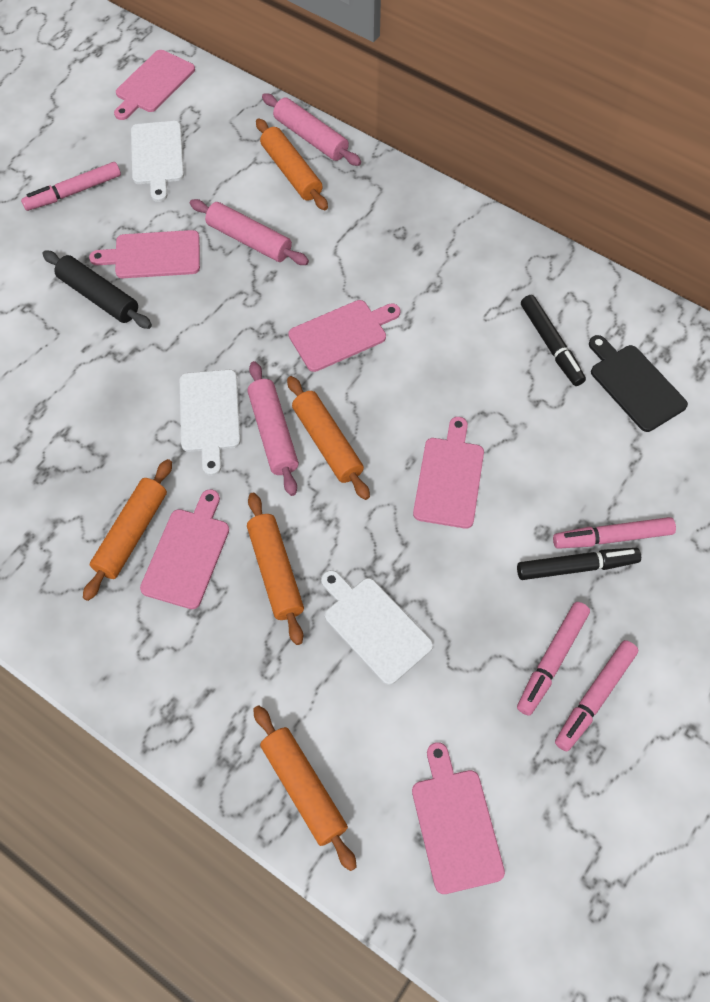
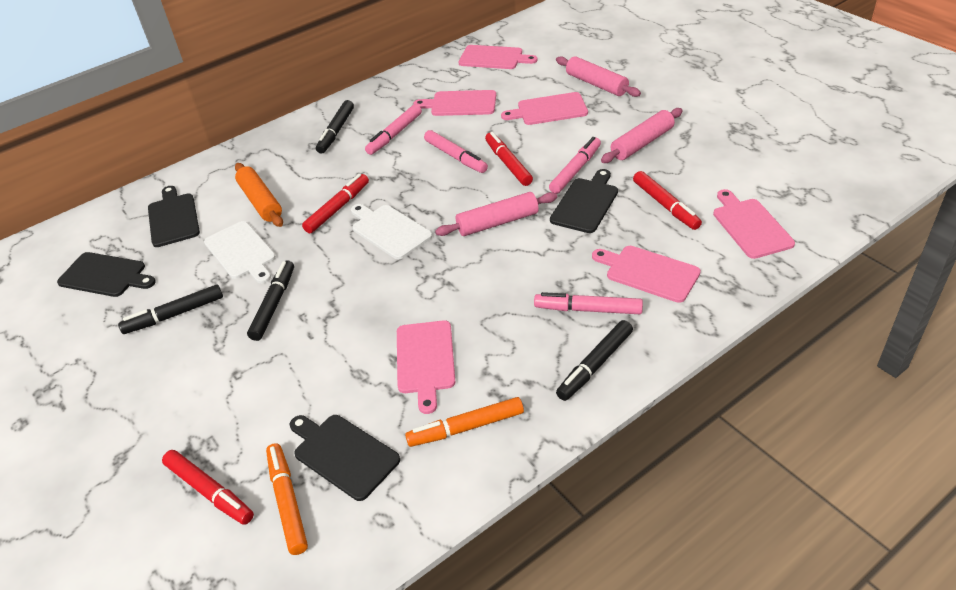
black cutting board: [589,335,688,432] = 1 -> [57,252,156,297] [148,186,200,247] [289,415,400,501] [550,169,618,233] = 4
black marker: [517,548,641,580] [521,295,586,386] = 2 -> [118,285,223,334] [247,260,294,341] [316,100,354,154] [556,320,633,401] = 4
black rolling pin: [42,250,152,329] = 1 -> none = 0
orange marker: none = 0 -> [266,443,308,555] [405,397,524,447] = 2
orange rolling pin: [83,459,172,601] [247,493,304,645] [253,705,357,871] [256,118,328,210] [287,376,370,500] = 5 -> [235,163,283,227] = 1
red marker: none = 0 -> [162,450,254,525] [302,174,369,233] [485,132,533,186] [633,171,702,230] = 4
white cutting board: [131,121,184,202] [180,370,240,476] [321,570,433,685] = 3 -> [204,221,276,283] [351,204,432,259] = 2

